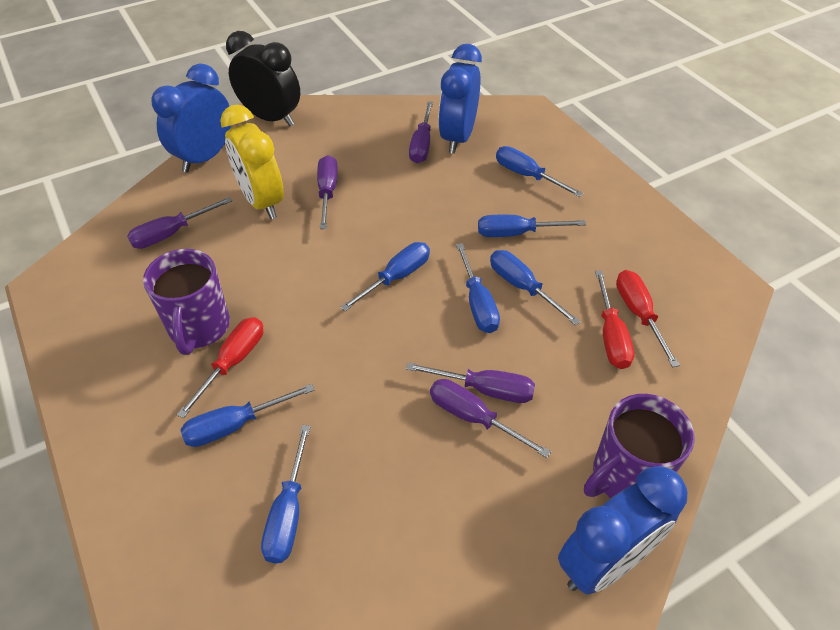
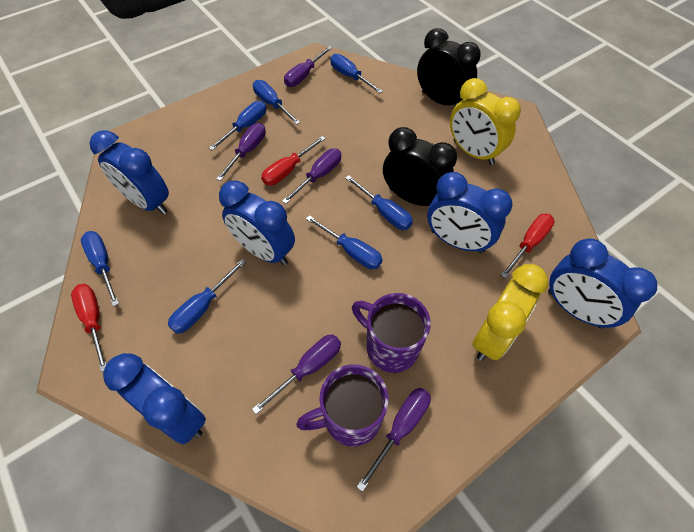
black clock: [226,31,300,127] = 1 -> [383,127,457,206] [417,28,481,106] = 2
blue clock: [152,63,231,173] [438,44,482,154] [558,466,687,594] = 3 -> [89,130,169,215] [103,353,206,444] [219,180,295,265] [427,172,513,253] [548,238,657,329] = 5
yellow clock: [220,105,284,219] = 1 -> [450,78,521,165] [472,264,548,361] = 2

